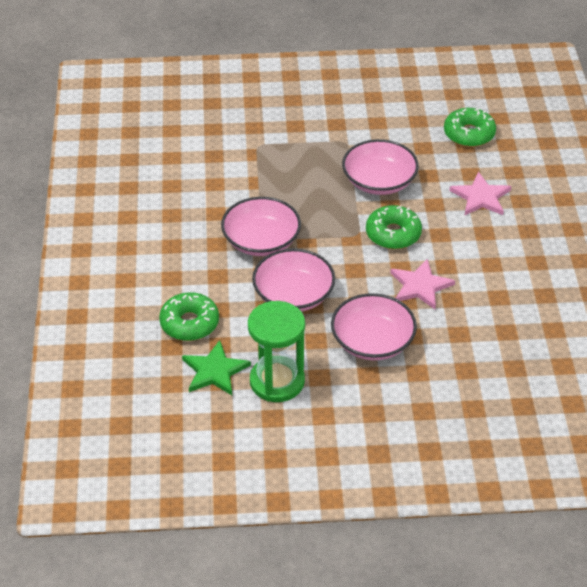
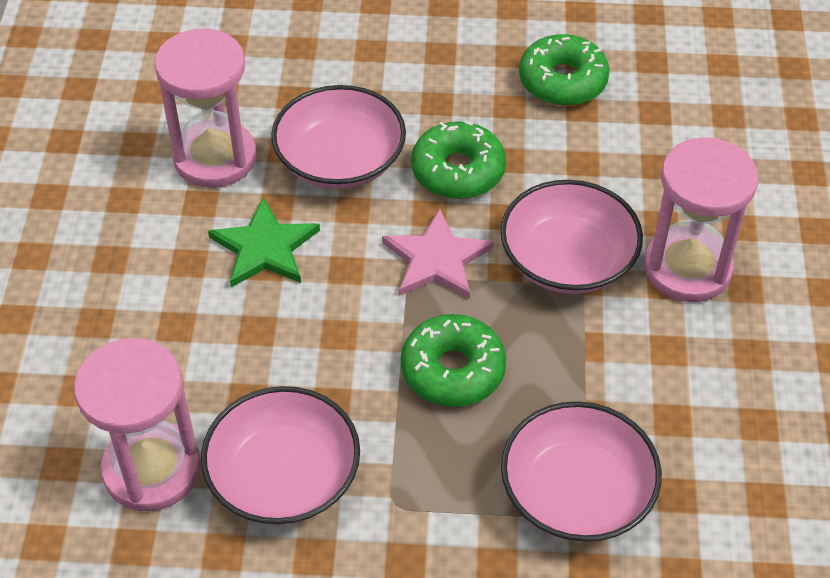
green hourglass: [248,301,305,402] = 1 -> none = 0
pink hourglass: none = 0 -> [74,338,201,511] [154,28,256,188] [644,137,758,302] = 3
pink star: [390,259,455,309] [449,172,511,215] = 2 -> [382,209,494,299] = 1

